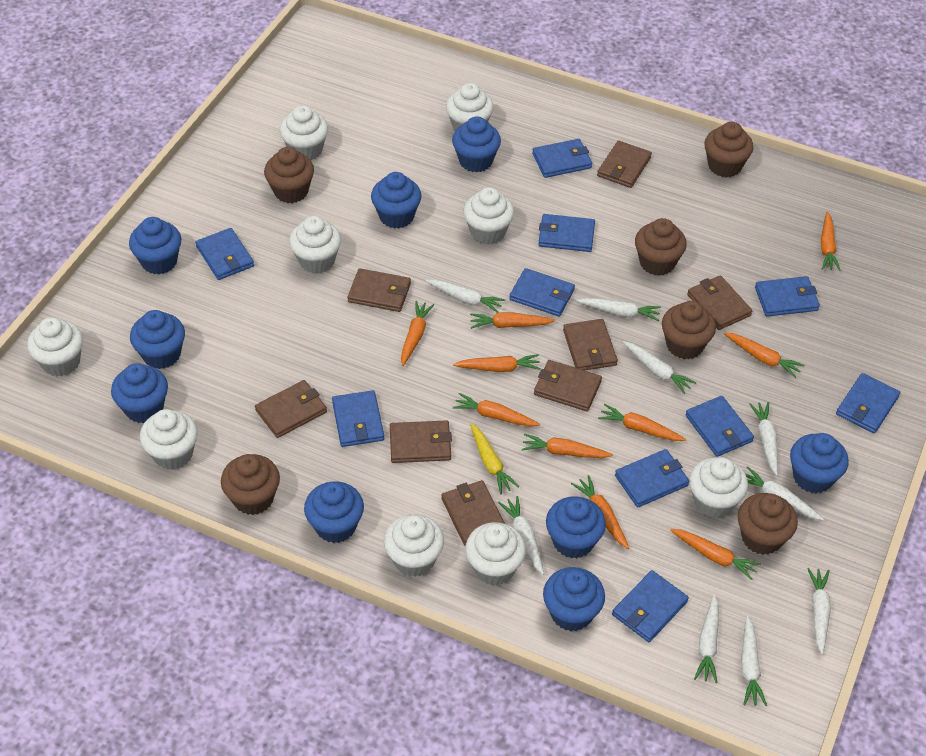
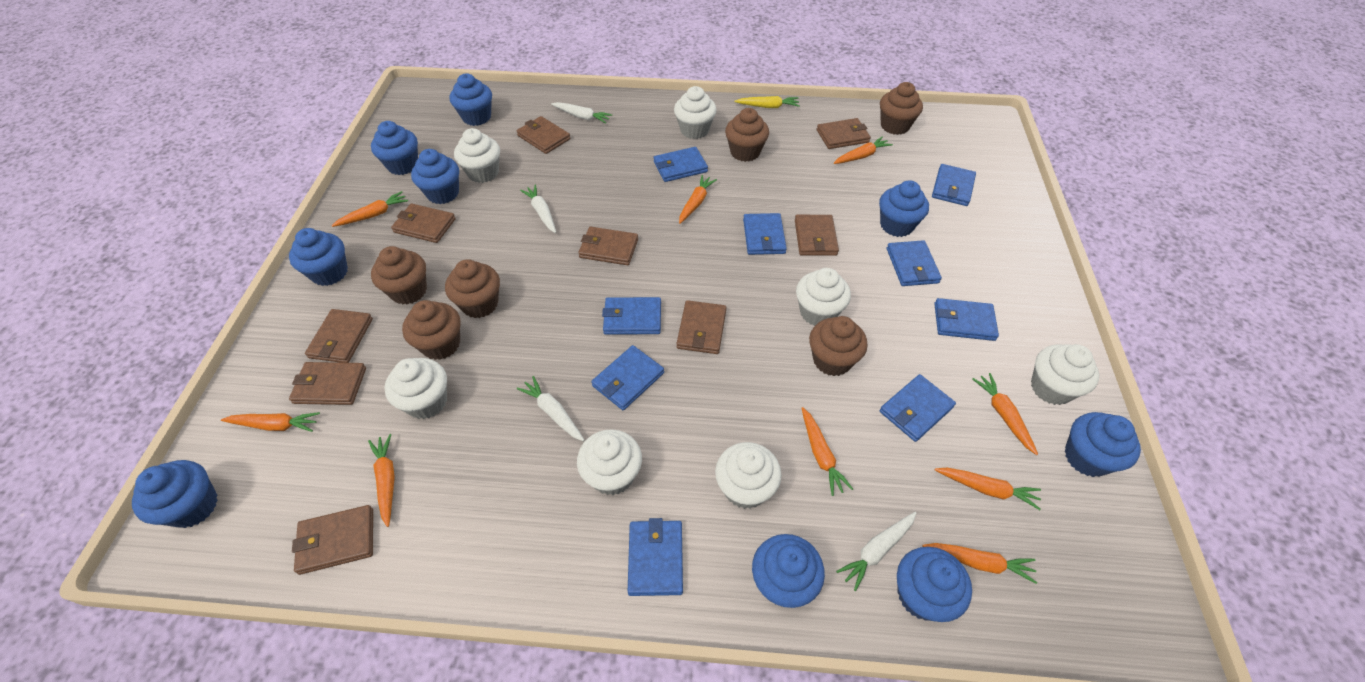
blue wallet: [196,228,254,280] [332,390,384,447] [509,268,575,317] [532,139,592,178] [538,214,595,252] [612,570,689,642] [615,449,689,507] [685,396,754,457] [755,276,820,317] [836,373,900,433] = 10 -> [591,345,664,410] [602,297,661,334] [628,518,683,596] [654,147,708,182] [743,213,787,255] [880,374,956,442] [887,240,942,286] [932,164,976,206] [934,298,999,341] = 9
brown wallet: [255,380,327,438] [348,268,411,312] [390,420,452,463] [442,480,505,546] [534,360,602,412] [563,319,618,370] [597,140,652,188] [687,275,752,330] = 8 -> [289,362,366,405] [292,505,373,575] [305,309,373,363] [391,203,456,243] [517,116,570,154] [578,227,638,265] [676,300,726,354] [795,215,839,256] [817,118,871,149] = 9
orange carrot: [401,301,434,366] [453,354,541,372] [453,393,540,426] [470,312,555,329] [522,434,613,458] [571,475,629,549] [598,404,686,441] [670,529,761,580] [724,332,805,378] [821,212,841,271] = 10 -> [221,412,320,432] [332,191,408,227] [368,434,395,527] [679,175,717,224] [802,407,853,496] [834,136,893,164] [922,543,1037,584] [935,468,1041,510] [972,373,1038,455] = 9
white carrot: [425,279,505,313] [498,496,544,575] [577,298,661,321] [623,341,697,394] [694,594,719,683] [741,616,767,706] [746,466,824,520] [749,402,778,476] [807,568,831,655] = 9 -> [517,376,585,442] [520,185,556,233] [551,102,612,124] [836,512,916,591] = 4
white cupcake: [27,317,83,377] [140,409,198,470] [280,105,328,160] [289,216,341,274] [384,514,444,577] [446,83,494,131] [463,187,514,244] [465,522,526,585] [689,457,748,518] = 9 -> [385,358,447,419] [454,128,500,183] [577,429,642,495] [674,86,717,139] [715,442,782,509] [796,268,851,326] [1031,344,1099,405] = 7

